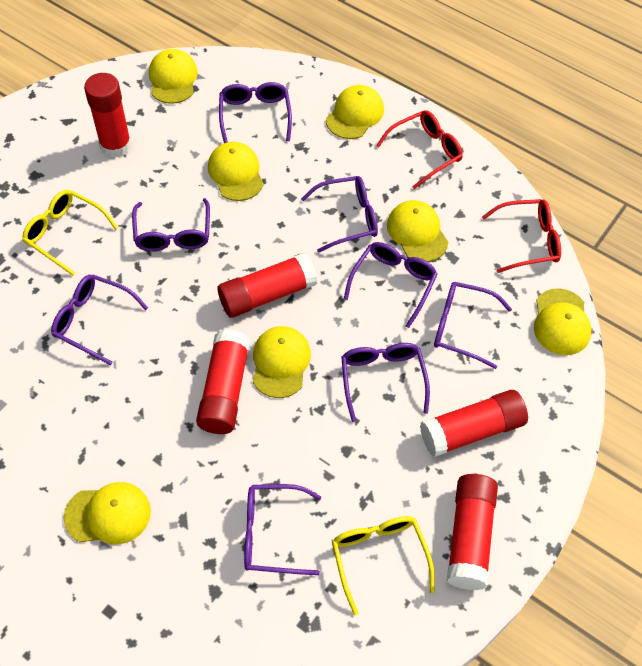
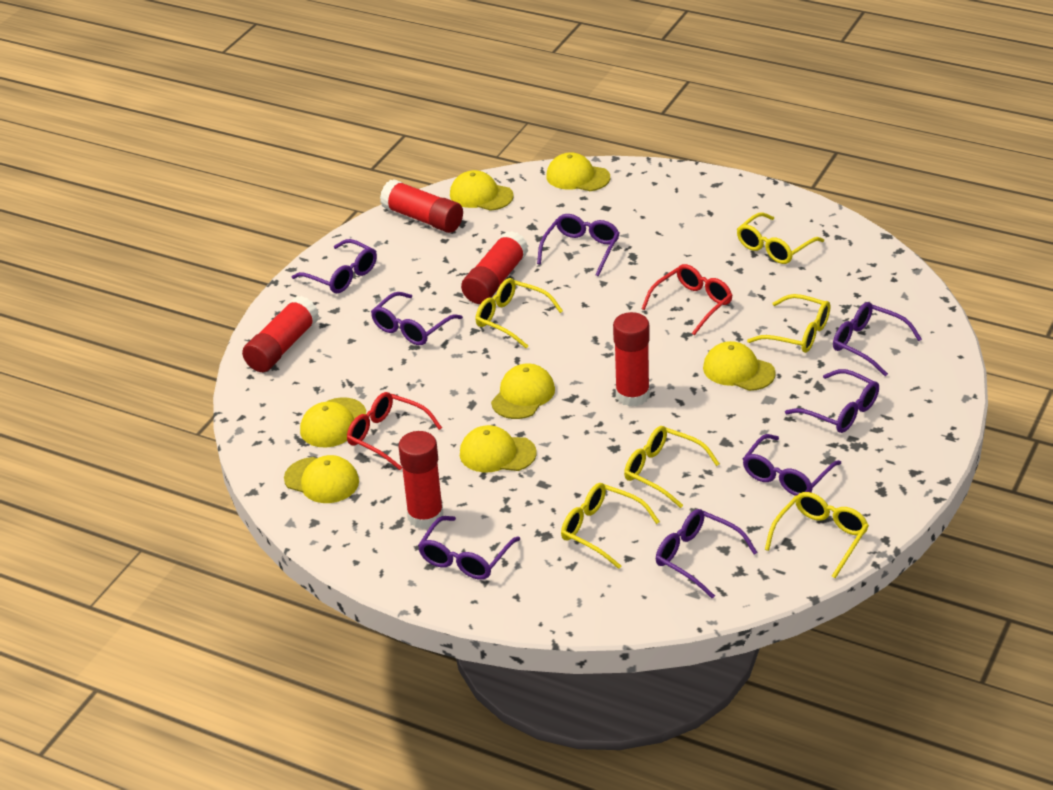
yellow glasses: [22,190,118,276] [332,516,435,615] = 2 -> [476,278,563,349] [561,483,660,569] [624,426,720,508] [737,212,824,264] [747,294,831,353] [765,492,869,578] = 6

